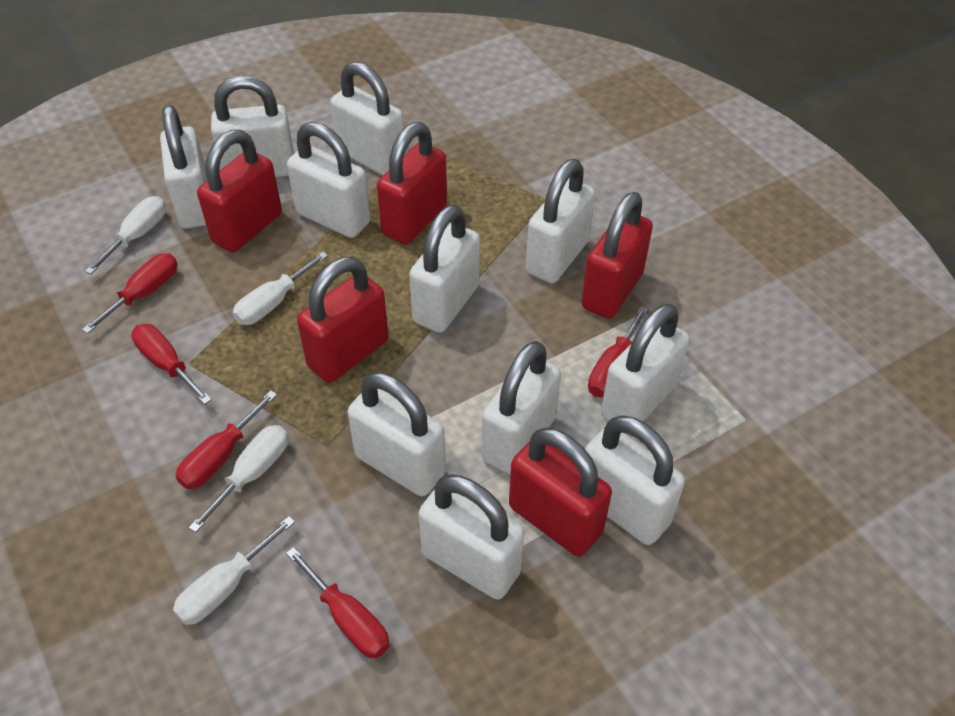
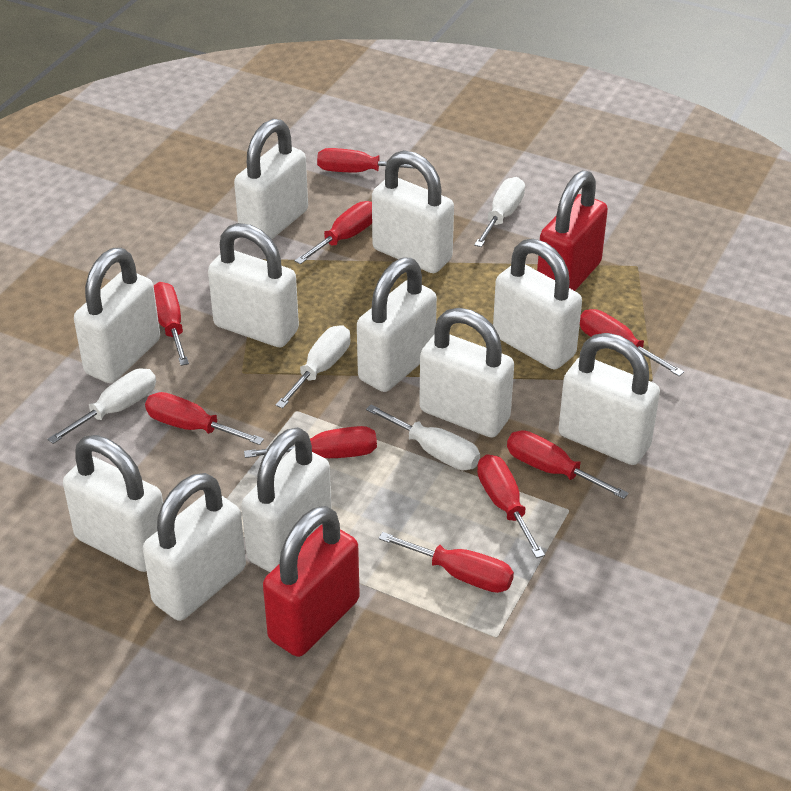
red padlock: [197,130,282,252] [297,257,389,383] [377,122,447,244] [509,428,612,557] [581,192,653,319] = 5 -> [263,506,360,657] [537,170,608,291] = 2
red screwdriver: [82,253,178,334] [131,324,212,405] [176,390,277,489] [286,547,390,658] [588,306,648,397] = 5 -> [145,392,264,445] [154,282,189,366] [244,426,377,458] [295,201,372,264] [317,148,416,172] [378,532,514,593] [477,454,545,558] [507,430,629,499] [580,309,684,376] = 9

